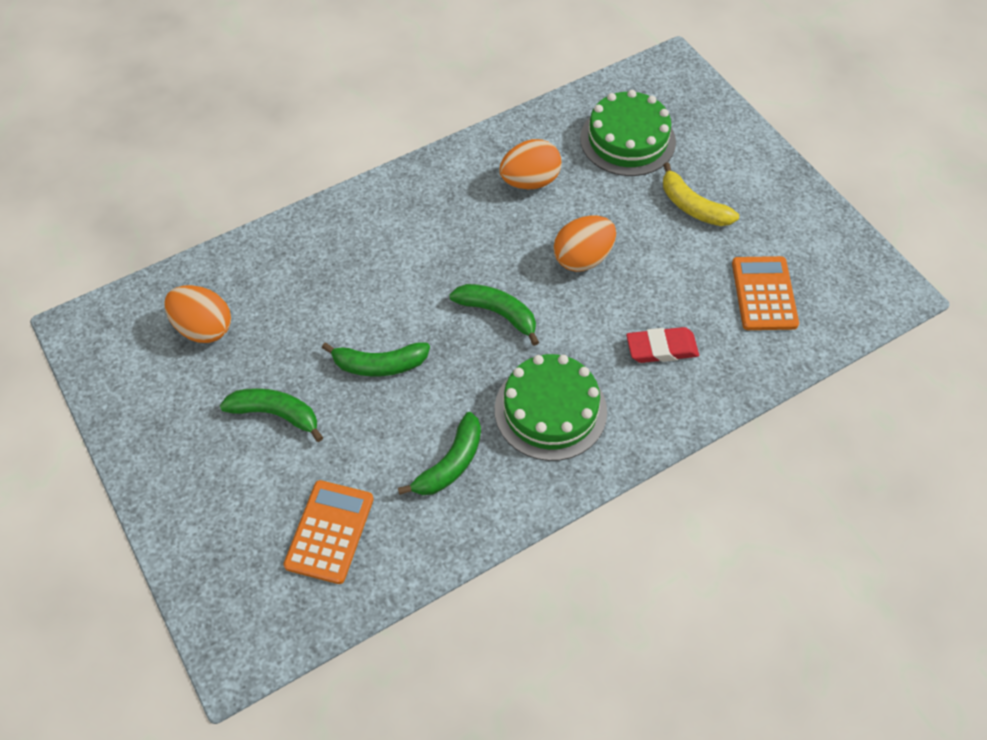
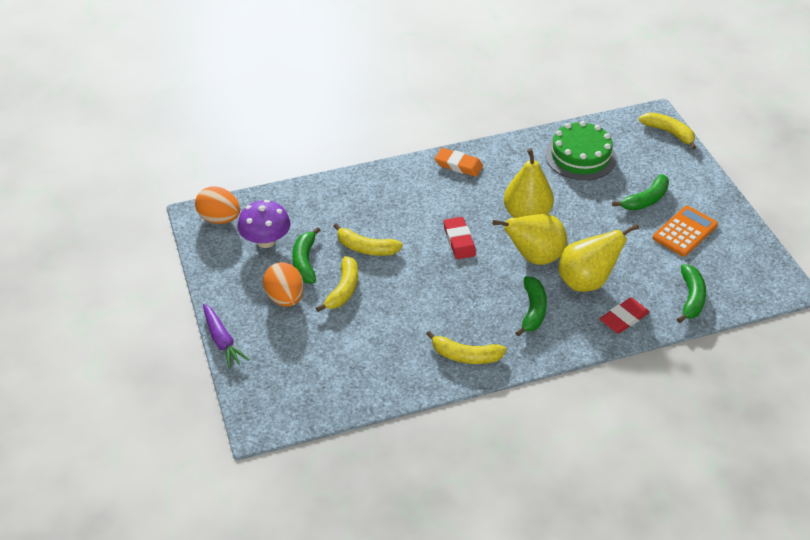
green cake: [495,354,607,461] [580,90,676,176] = 2 -> [545,121,616,180] = 1
orange calculator: [284,480,374,584] [732,256,799,330] = 2 -> [652,206,718,257] = 1
orange egg: [164,285,231,343] [499,139,561,189] [553,216,616,272] = 3 -> [195,186,240,224] [263,262,304,307] = 2
orange eraser: none = 0 -> [435,148,483,177] = 1
purple carrot: none = 0 -> [203,304,249,369] = 1
purple mushroom: none = 0 -> [238,200,291,248] = 1
red eraser: [626,327,699,363] = 1 -> [444,217,476,259] [600,298,650,334] = 2
yellow banana: [663,162,739,226] = 1 -> [316,256,358,312] [334,223,403,256] [426,331,507,364] [639,112,697,150] = 4
yellow pear: none = 0 -> [492,214,567,265] [504,148,554,218] [558,224,639,292] = 3

